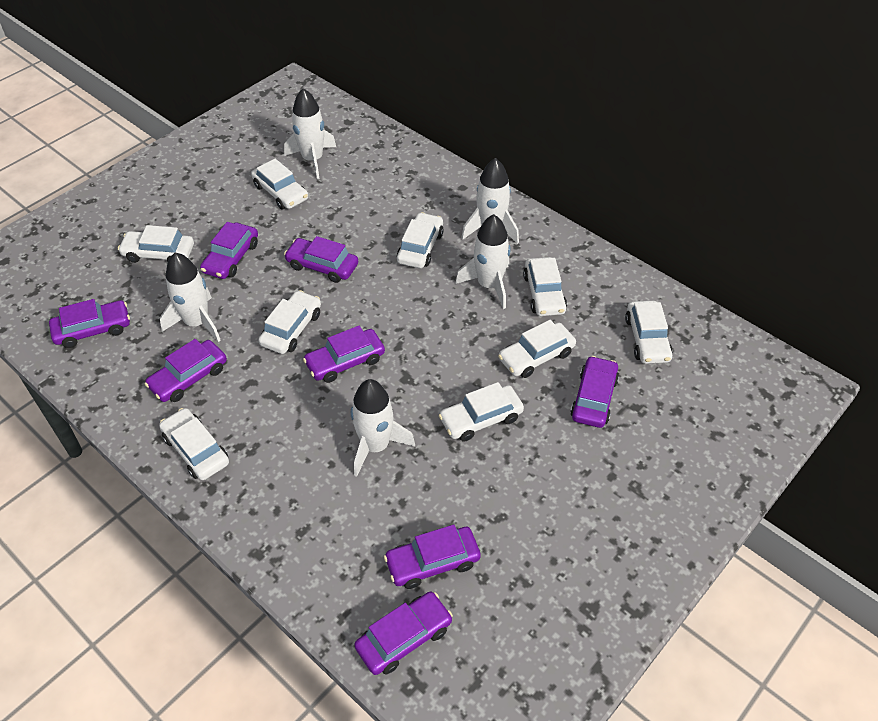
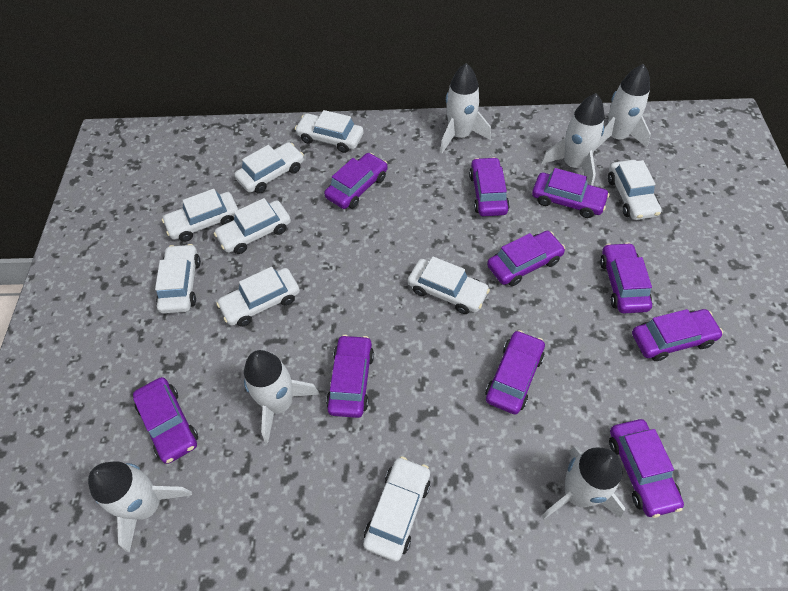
purple car: [49,299,130,348] [145,339,227,402] [200,222,258,279] [284,236,358,283] [303,326,385,383] [354,592,453,675] [384,525,481,589] [570,356,619,428] = 8 -> [133,377,198,464] [324,153,388,209] [326,335,374,418] [469,157,510,216] [486,330,545,415] [487,231,565,286] [532,168,610,218] [600,242,652,313] [609,419,684,518] [632,309,723,361] = 10
white rocket: [160,252,221,342] [284,88,336,179] [351,379,415,477] [455,214,511,309] [461,158,519,244] = 5 -> [88,461,192,552] [244,350,319,443] [440,63,491,154] [541,93,605,186] [541,447,625,520] [595,64,651,150] = 6

